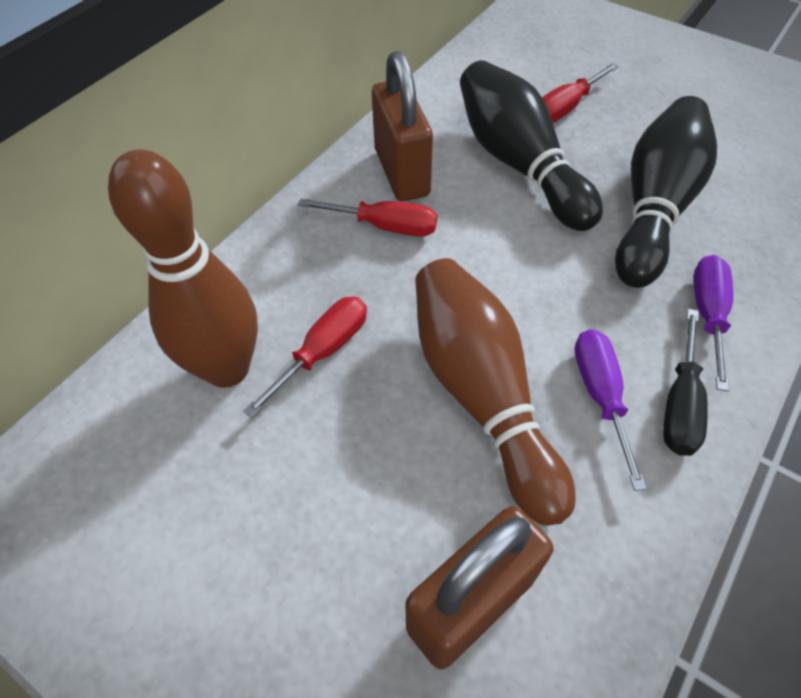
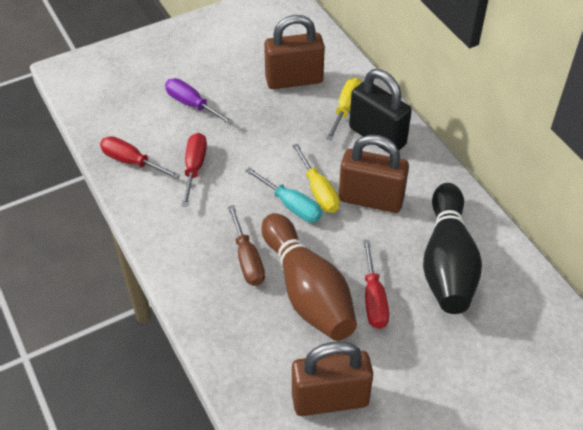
black bowling pin: [460,60,603,231] [615,96,717,288] = 2 -> [423,183,482,314] = 1
black padlock: none = 0 -> [349,69,412,153] = 1
black screwdriver: [663,309,708,456] = 1 -> none = 0
brown bowling pin: [108,149,258,388] [415,258,576,525] = 2 -> [261,213,357,341] = 1
brown padlock: [372,51,433,201] [405,506,554,669] = 2 -> [264,15,325,89] [292,341,373,416] [339,135,409,213] = 3
brown screwdriver: none = 0 -> [228,205,265,286] = 1
purple screwdriver: [575,329,647,491] [694,255,733,391] = 2 -> [165,78,234,125] = 1
turquoise screwdriver: none = 0 -> [245,167,322,222] = 1
yellow screwdriver: none = 0 -> [292,143,340,213] [326,78,362,141] = 2

